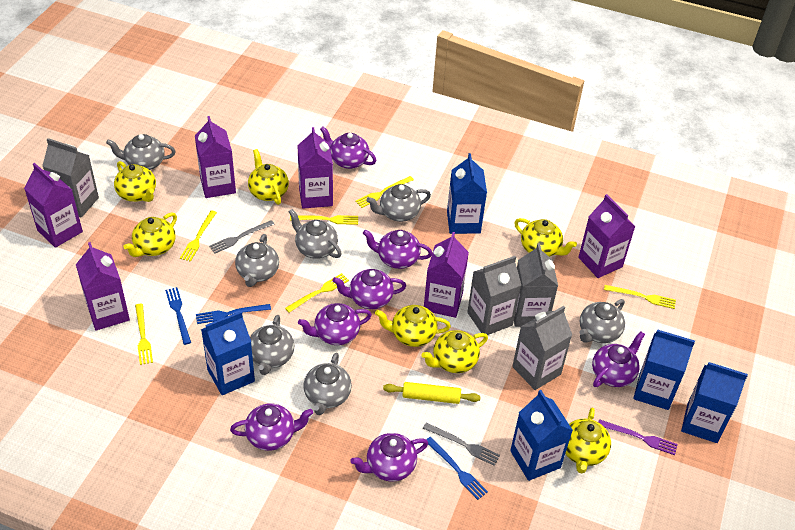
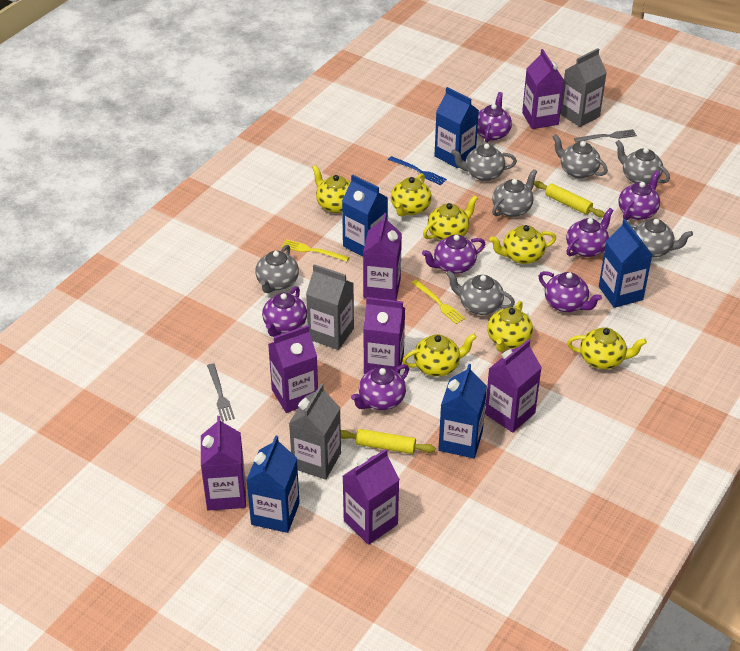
blue fork: [165,287,191,345] [196,304,271,324] [426,437,488,500] = 3 -> [388,156,447,185] = 1
grey carton: [42,138,99,217] [467,256,521,335] [512,306,572,390] [514,243,558,327] = 4 -> [289,384,341,479] [306,264,354,350] [560,48,607,127] = 3
purple carton: [24,163,83,248] [76,242,130,331] [195,116,236,198] [297,127,333,209] [424,232,469,318] [578,194,636,278] = 6 -> [201,416,246,511] [268,325,318,413] [343,449,400,545] [363,214,402,301] [363,297,405,374] [485,339,542,433] [522,49,564,129] = 7
purple fork: [598,419,678,455] = 1 -> none = 0
yellow fork: [135,304,153,365] [180,210,217,262] [285,273,349,313] [290,215,358,225] [355,176,414,208] [604,285,676,309] = 6 -> [282,239,349,261] [411,279,465,324] = 2
yellow rolling pin: [383,382,481,404] = 1 -> [341,429,435,454] [534,181,605,218] = 2

